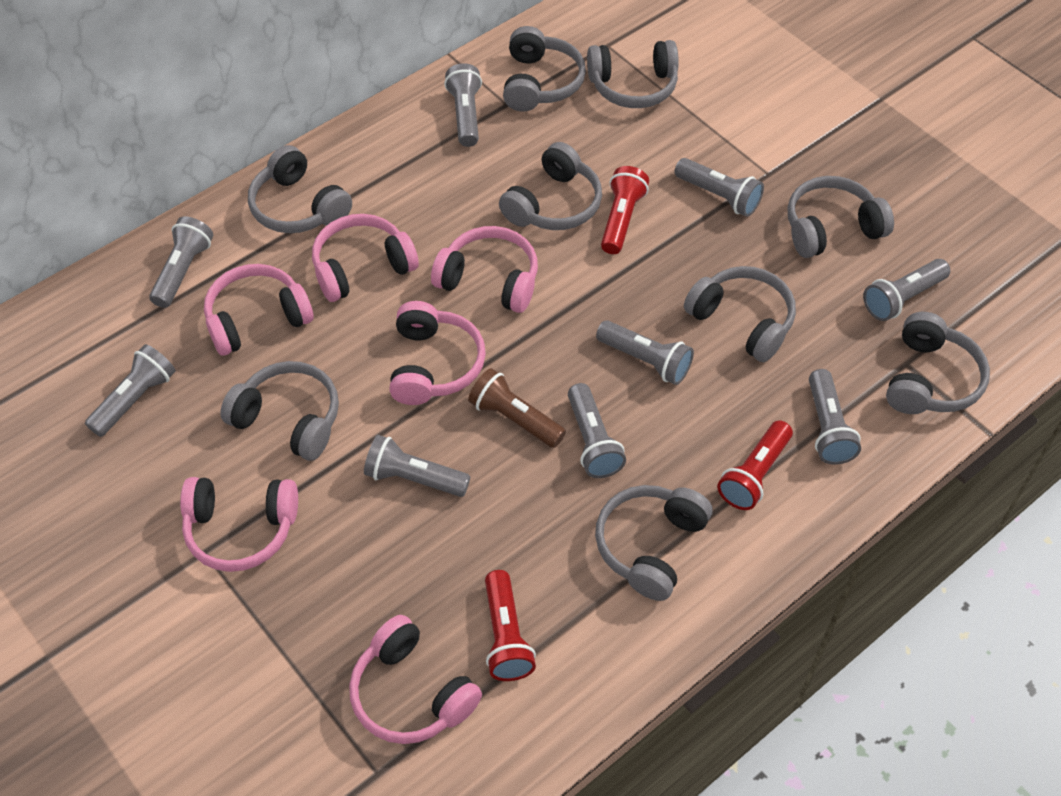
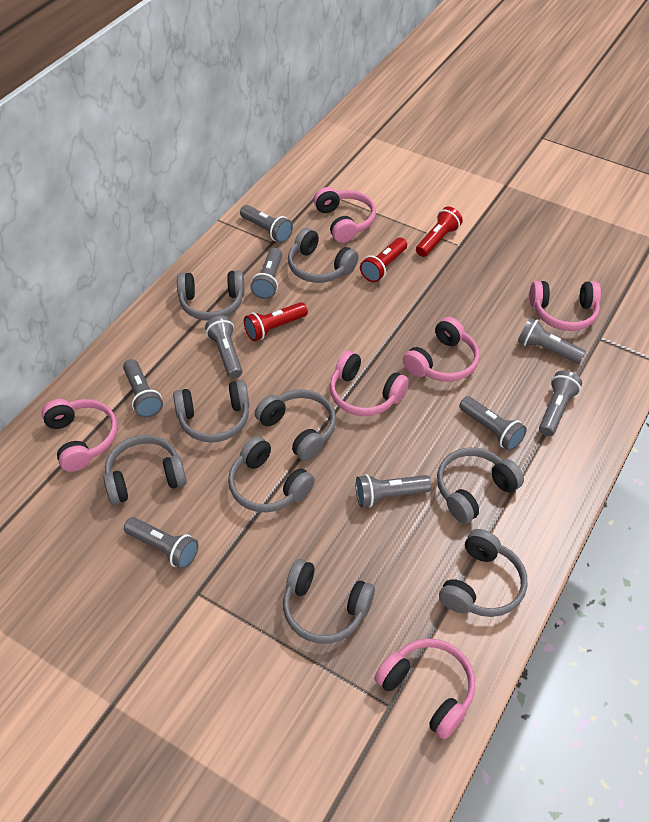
brown flashlight: [468,368,566,448] = 1 -> none = 0

